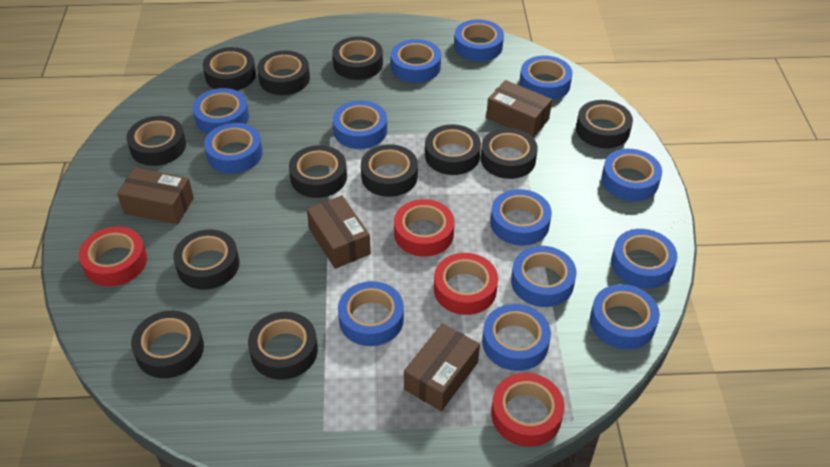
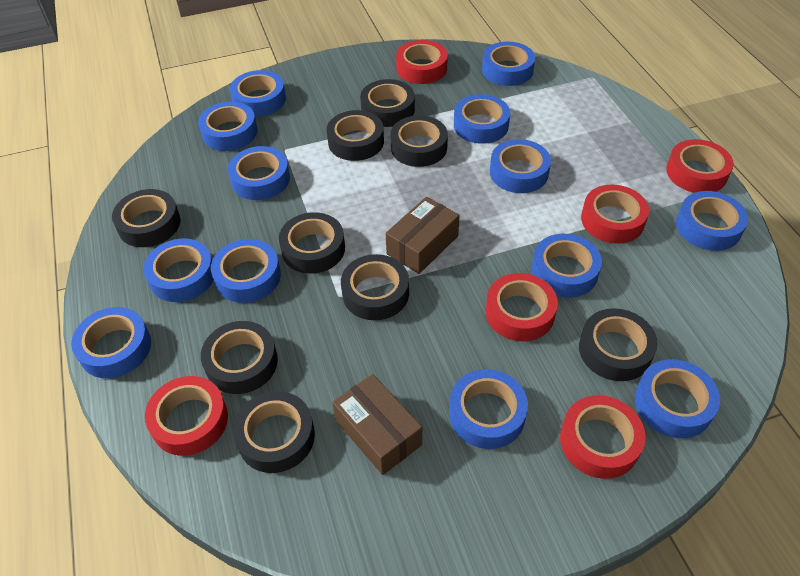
black tape: [126,116,186,166] [131,310,204,378] [173,229,239,290] [203,47,256,91] [248,312,318,380] [257,51,310,95] [289,145,347,198] [332,36,383,80] [361,144,418,197] [425,124,481,175] [481,128,538,179] [576,100,633,148] = 12 -> [112,189,180,247] [201,321,278,394] [233,391,315,473] [279,212,345,274] [327,110,384,161] [341,254,409,320] [360,79,415,127] [390,115,448,167] [579,308,658,381] = 9
brown box: [117,167,194,224] [307,195,371,269] [404,323,480,411] [486,80,552,137] = 4 -> [332,374,422,475] [386,197,460,274] = 2
red tape: [79,226,147,286] [394,199,455,256] [434,253,498,315] [491,373,565,447] = 4 -> [145,376,228,456] [396,40,448,84] [486,273,558,341] [560,395,646,479] [581,185,649,244] [666,139,734,193] = 6

